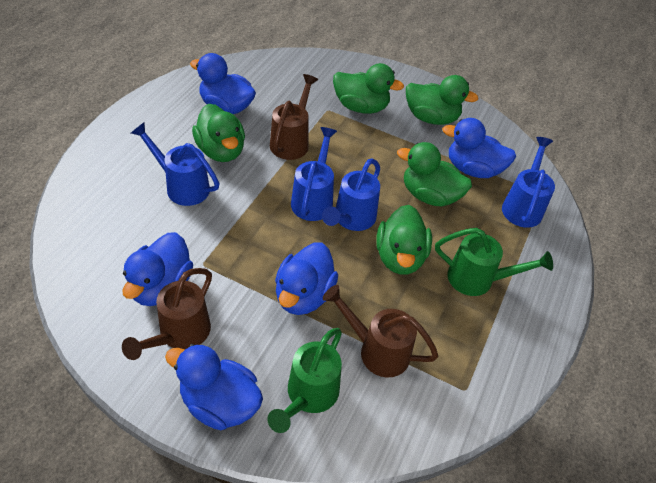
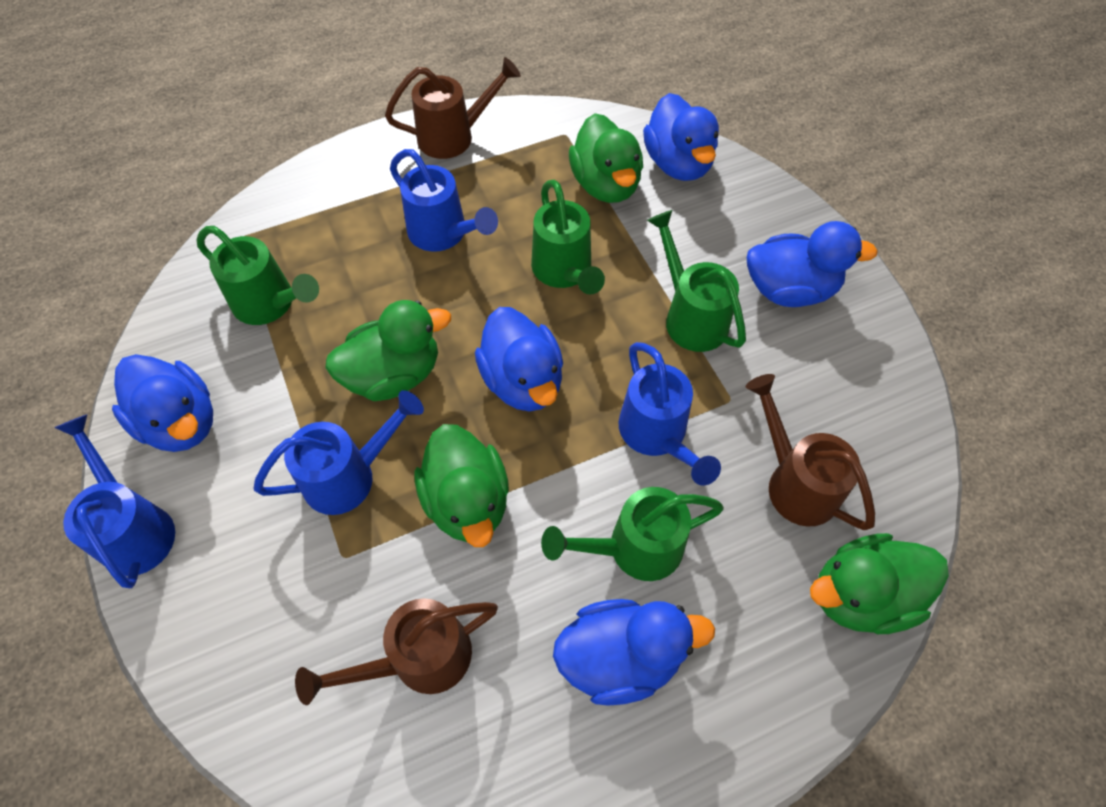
green duck: [192,104,245,162] [333,63,404,114] [376,205,432,275] [397,142,472,206] [406,75,479,125] = 5 -> [325,300,451,401] [415,424,509,547] [569,113,643,203] [810,533,949,634] = 4
green watering can: [267,328,342,433] [435,228,553,296] = 2 -> [197,226,319,325] [531,180,605,295] [541,487,724,581] [647,210,746,352] = 4

